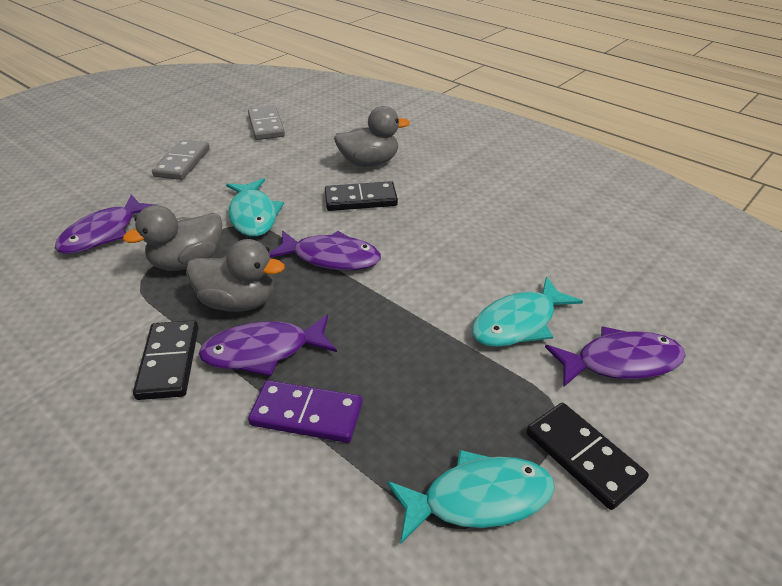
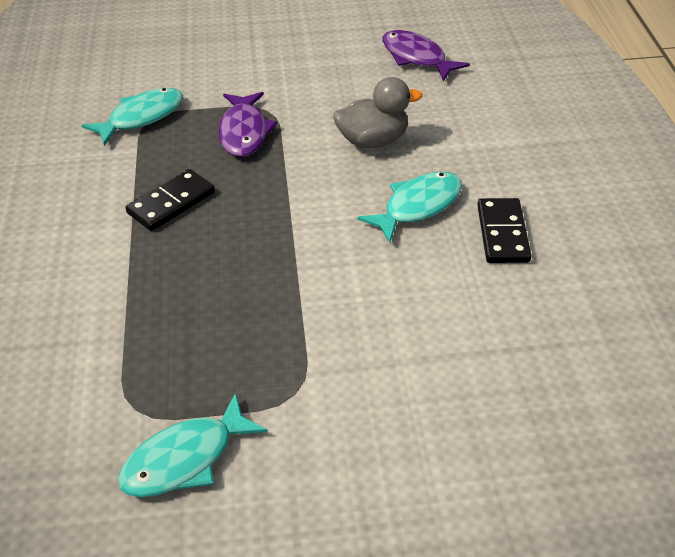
black domino: [133,320,199,400] [325,181,398,211] [526,403,649,510] = 3 -> [126,169,215,231] [477,198,531,263] = 2
grey domino: [152,140,210,180] [248,106,285,140] = 2 -> none = 0
grey duck: [123,205,222,271] [186,239,285,312] [334,106,410,167] = 3 -> [333,77,422,148] = 1
purple domino: [248,380,363,443] = 1 -> none = 0
purple fish: [55,195,156,254] [199,315,337,376] [269,231,381,270] [545,326,686,387] = 4 -> [218,92,277,157] [382,30,470,81] = 2

